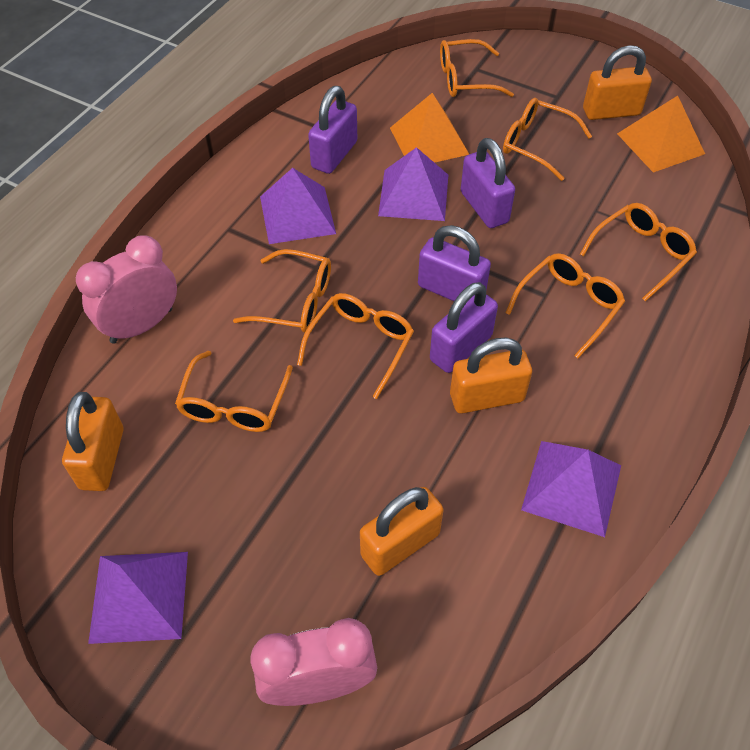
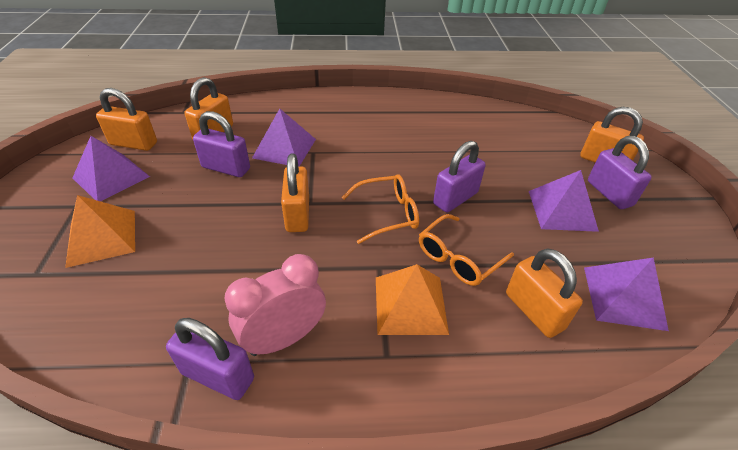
orange glasses: [175,351,293,432] [233,249,331,333] [297,293,414,399] [440,39,514,97] [503,98,592,181] [505,253,625,358] [580,203,697,301] = 7 -> [342,174,419,244] [419,214,514,286] = 2
orange padlock: [62,392,124,491] [360,487,444,576] [450,338,532,414] [583,45,652,120] = 4 -> [96,88,157,151] [185,77,233,139] [281,154,309,232] [506,248,583,338] [580,107,644,163] = 5
pink clock: [76,235,177,344] [250,618,377,706] = 2 -> [225,254,326,356] = 1

